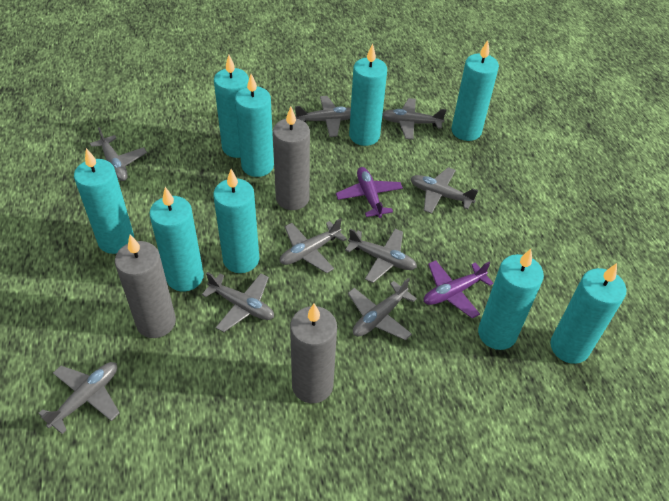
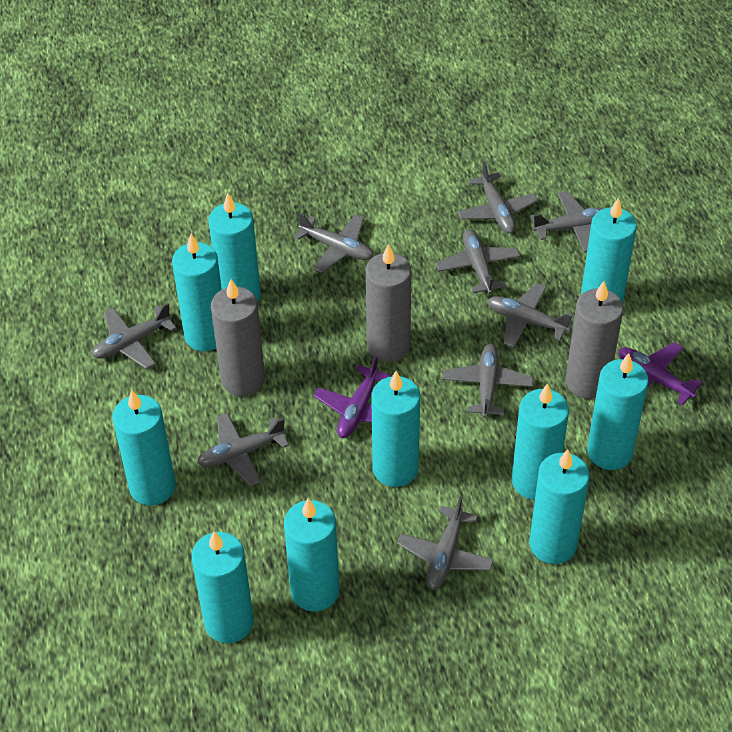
turquoise candle: [74,148,134,254] [149,187,204,292] [213,169,259,273] [214,55,249,158] [235,74,274,177] [349,44,387,146] [451,40,499,141] [478,249,544,350] [550,263,626,364] = 9 -> [112,390,176,506] [172,234,222,351] [192,531,254,643] [208,193,261,302] [284,498,339,611] [371,371,420,487] [512,383,569,500] [529,449,590,564] [581,197,637,303] [587,353,649,470] = 10

